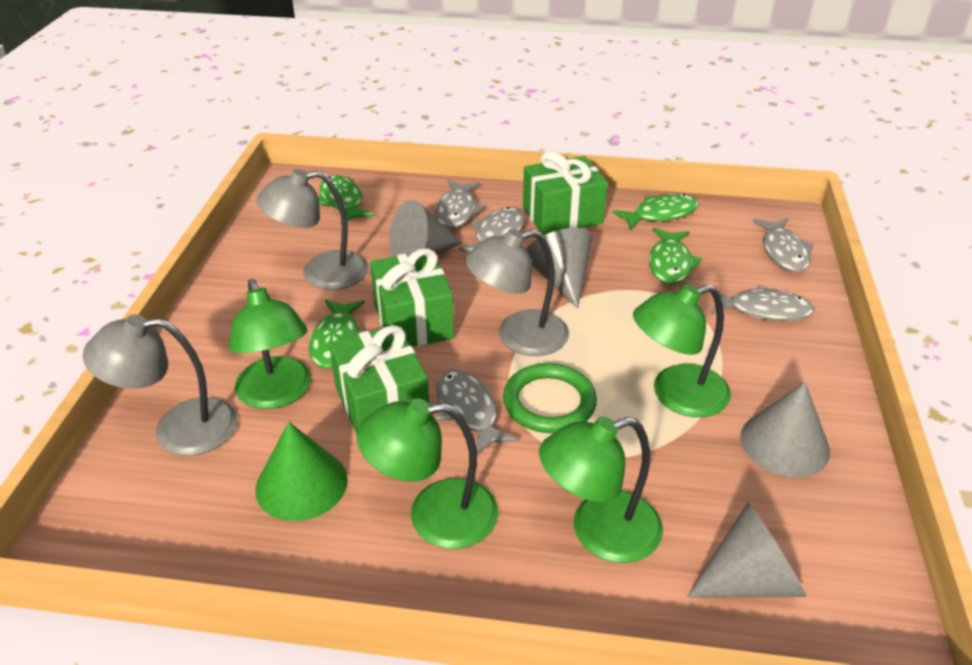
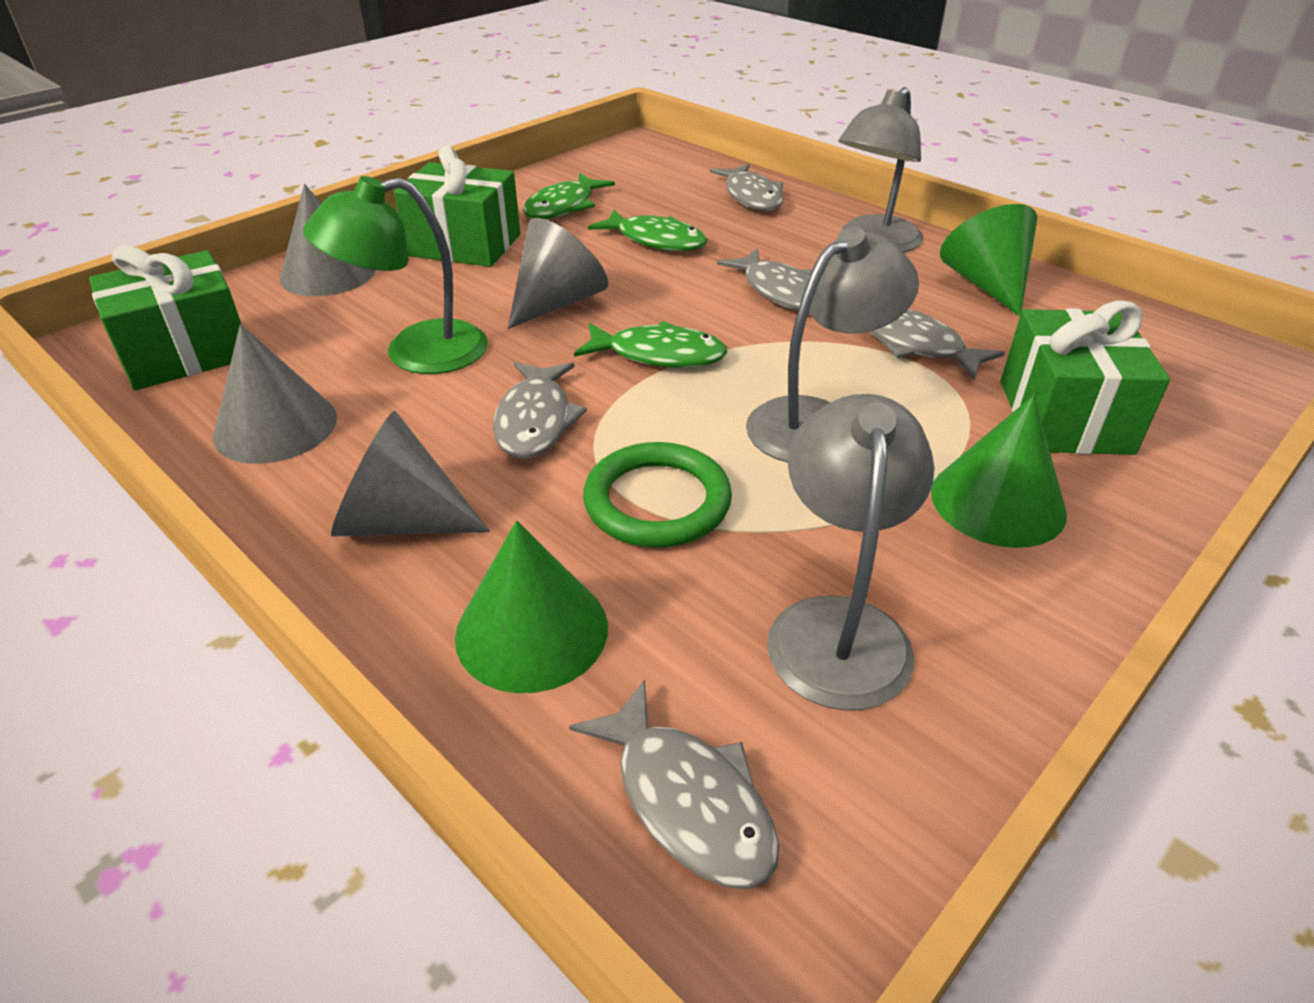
green cone: [255,422,348,521] = 1 -> [455,521,608,693] [931,395,1067,548] [940,204,1037,316] = 3
green fish: [309,299,365,369] [319,175,375,224] [612,194,699,231] [649,228,702,284] = 4 -> [523,173,615,219] [574,321,727,368] [588,209,707,251] = 3
green lamp: [229,279,311,409] [357,398,498,549] [539,416,663,563] [633,284,731,417] = 4 -> [303,176,488,374] = 1

